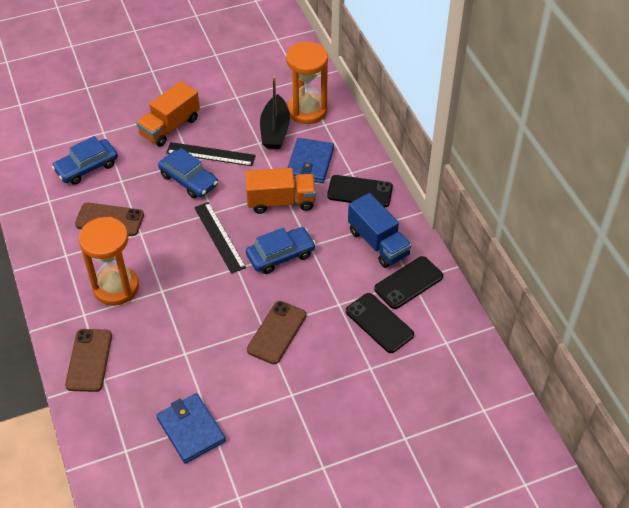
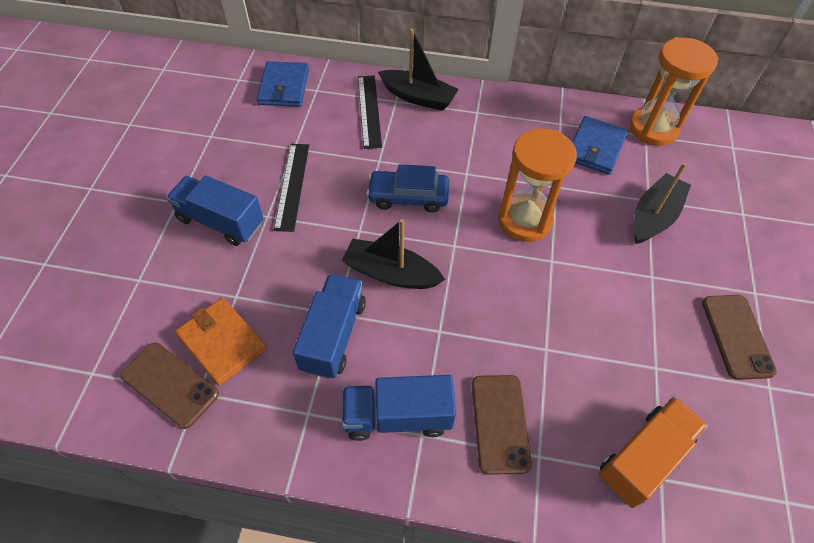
black boat: [260,76,290,149] = 1 -> [342,219,445,289] [378,29,459,111] [634,163,691,244] = 3
black phone: [327,175,393,207] [346,293,414,353] [374,256,443,309] = 3 -> none = 0
blue car: [52,136,118,185] [158,148,218,198] [246,227,316,274] = 3 -> [367,164,449,213] = 1
blue truck: [348,193,412,268] = 1 -> [166,175,263,246] [293,274,366,379] [342,375,456,441] = 3
orange truck: [136,81,200,147] [245,168,316,214] = 2 -> [599,396,708,508] = 1
orange wallet: none = 0 -> [175,298,267,386] = 1

